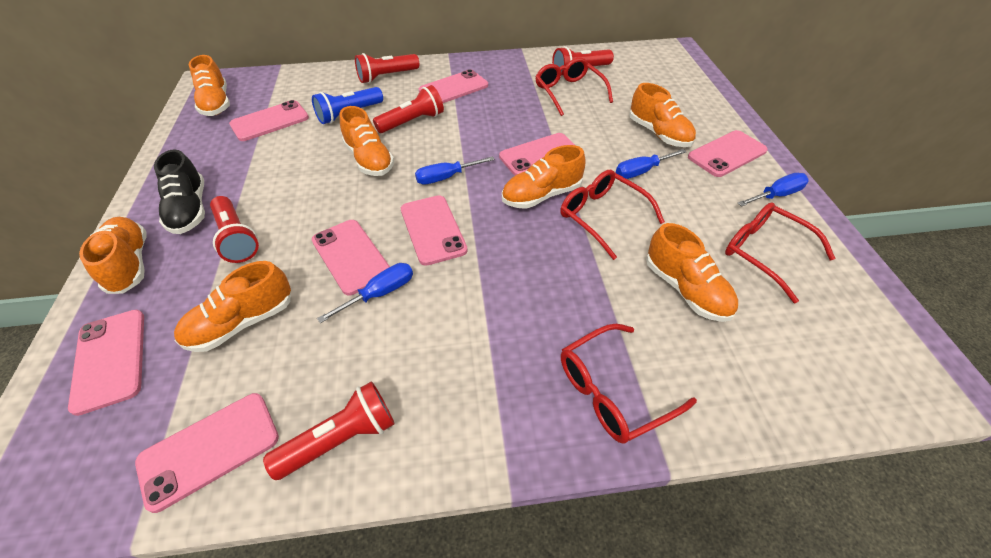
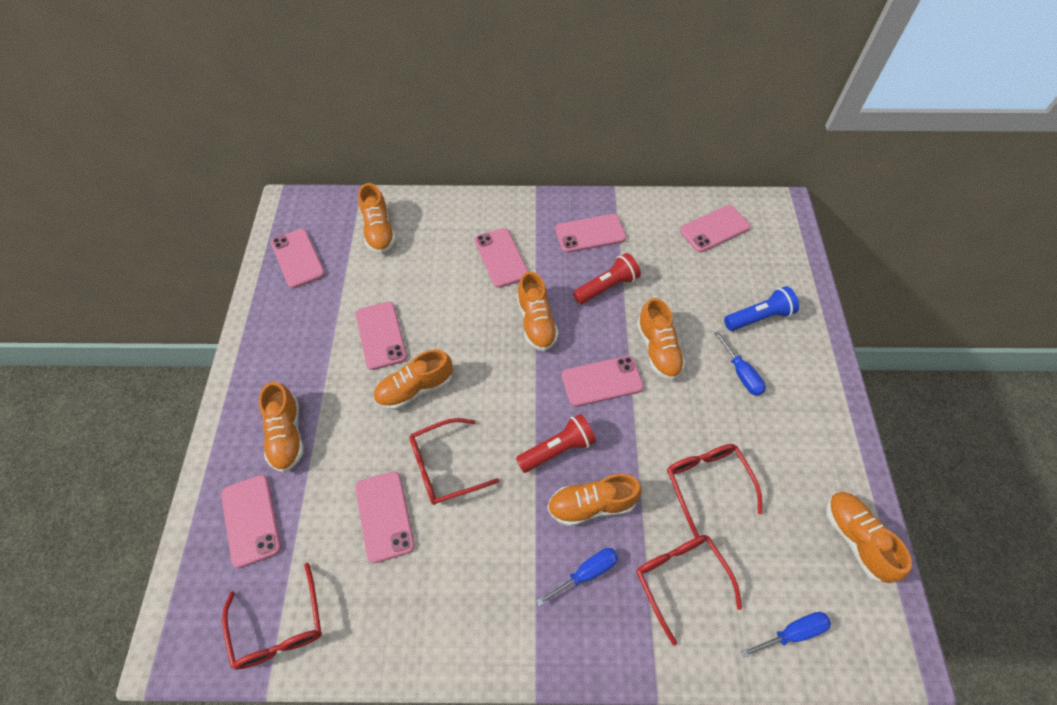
black shoe: [154,149,205,234] = 1 -> none = 0
blue screwdriver: [317,263,413,323] [415,156,495,185] [616,149,686,179] [738,173,809,207] = 4 -> [536,548,618,606] [714,331,766,396] [741,612,831,658] = 3
red flashlight: [210,196,259,263] [263,381,395,480] [355,53,419,83] [373,85,444,133] [552,46,614,76] = 5 -> [516,414,596,473] [573,253,641,304] = 2

